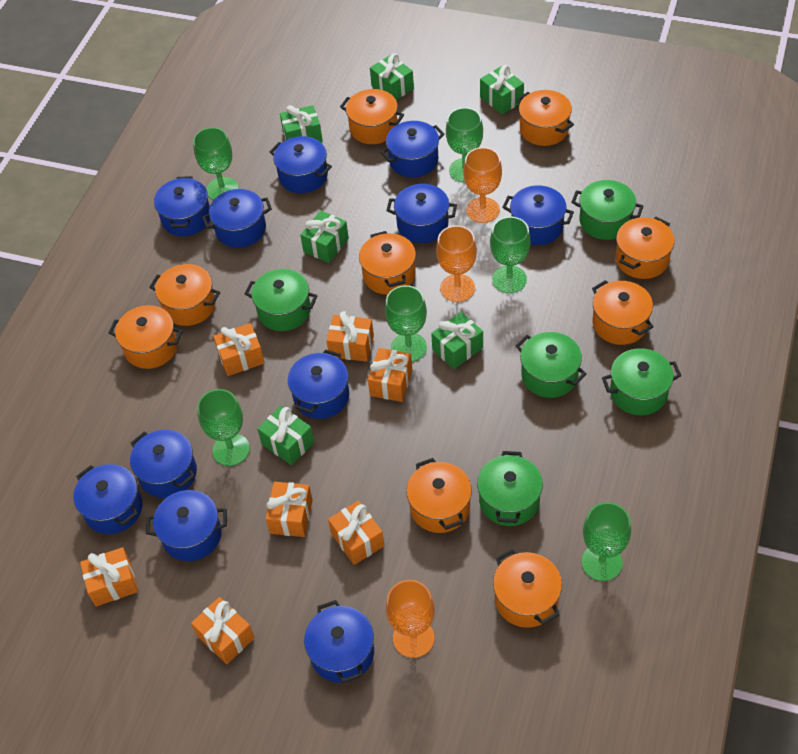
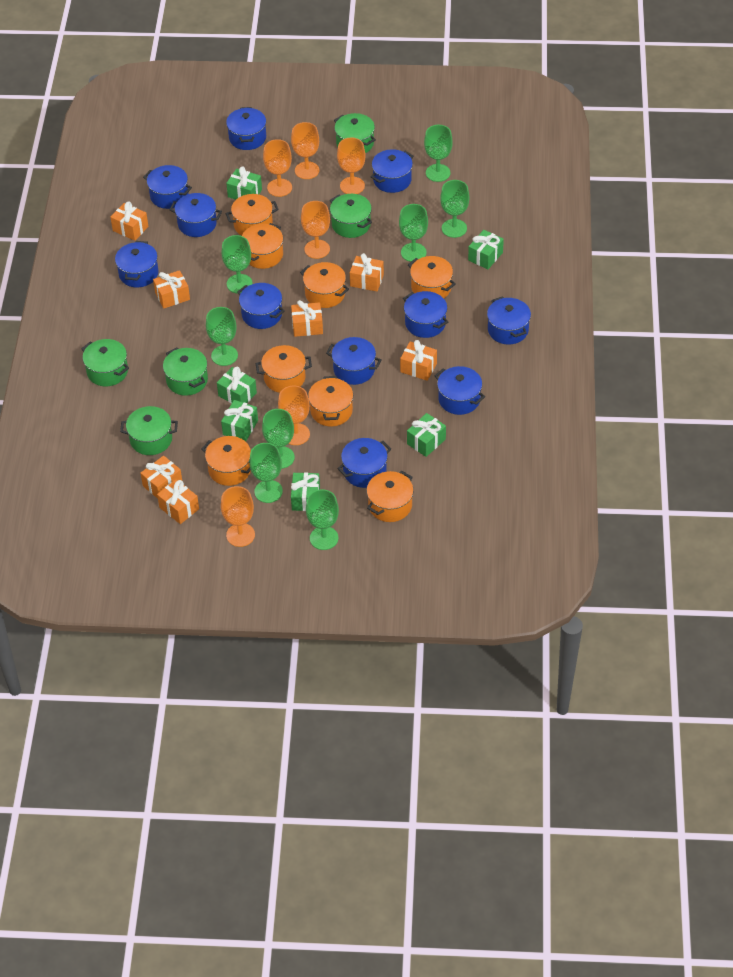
green goblet: [193,127,239,200] [197,389,250,466] [385,285,427,362] [446,108,483,182] [490,217,531,293] [581,502,631,581] = 6 -> [206,307,238,366] [222,235,253,294] [249,443,283,503] [262,409,295,469] [306,489,339,550] [399,204,428,262] [424,125,452,182] [440,180,469,238] = 8
orange goblet: [386,580,435,658] [436,225,477,302] [463,147,502,223] = 3 -> [221,486,255,547] [263,139,292,197] [278,386,310,445] [291,122,319,179] [301,201,330,259] [337,137,366,194] = 6
orange pot: [109,305,183,369] [149,264,220,326] [340,89,404,144] [359,231,416,295] [406,458,472,533] [493,549,562,628] [517,90,574,146] [592,280,654,345] [616,217,675,279] = 9 -> [201,436,251,486] [226,194,279,236] [242,223,283,269] [256,345,312,393] [300,262,349,308] [308,376,353,426] [367,471,414,522] [408,256,456,298] = 8

